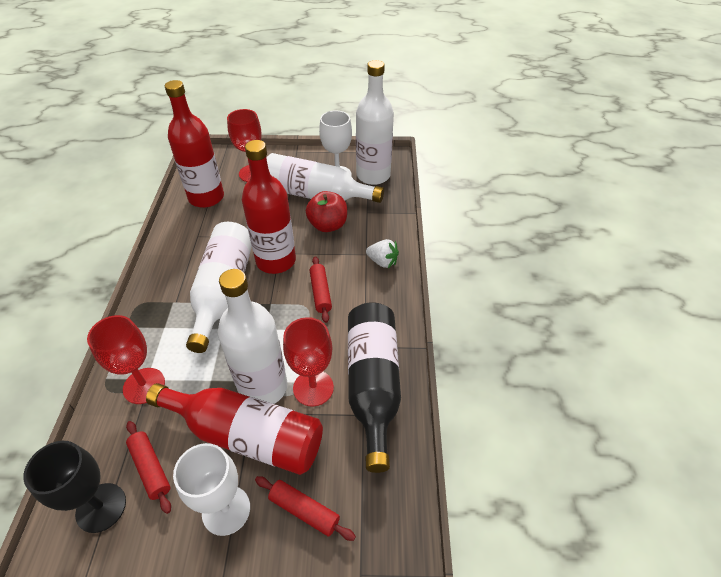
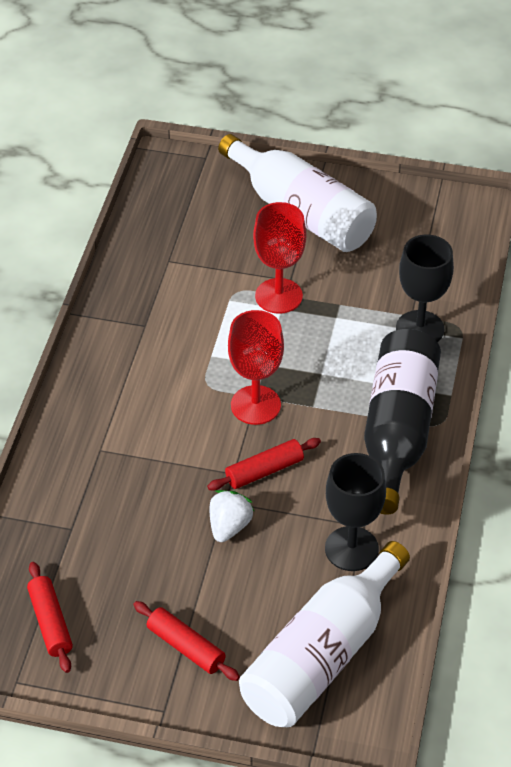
black goblet: [23,441,126,533] = 1 -> [325,453,386,571] [396,235,454,342] = 2
red apple: [306,191,347,232] = 1 -> none = 0
red bottle: [146,383,323,475] [165,80,224,208] [242,140,296,274] = 3 -> none = 0
red goblet: [87,315,165,404] [227,109,262,182] [283,317,334,407] = 3 -> [228,310,284,425] [253,202,306,314] = 2
white bottle: [186,222,252,353] [218,269,287,404] [266,153,384,203] [356,60,394,185] = 4 -> [218,134,377,252] [239,541,410,727] = 2
white goblet: [173,443,250,536] [319,111,352,176] = 2 -> none = 0

